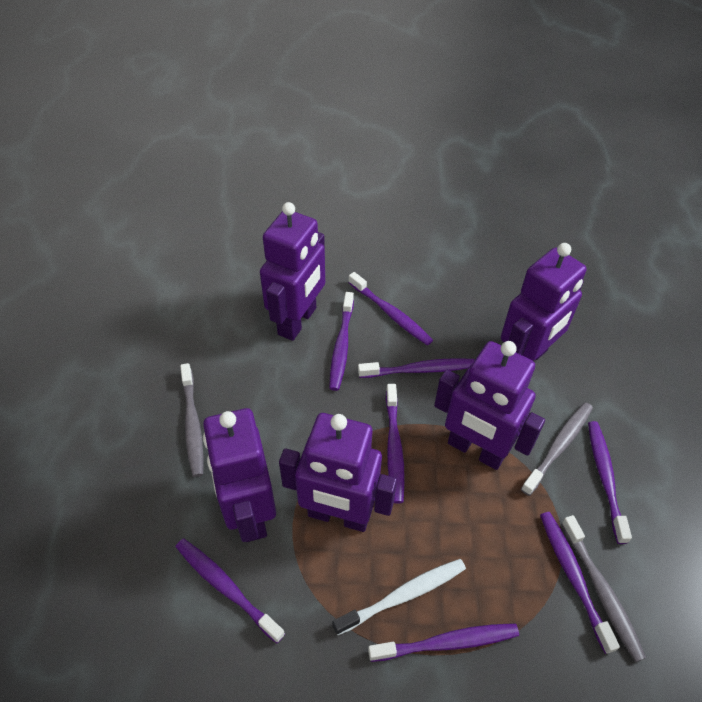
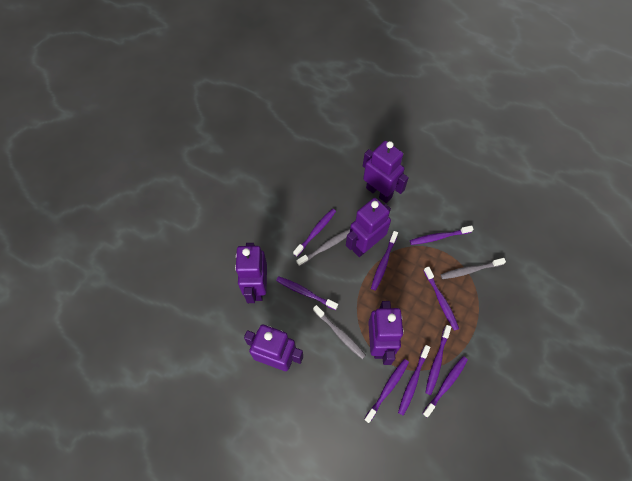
purple toothbrush: [176,539,285,643] [329,292,354,391] [348,272,433,345] [358,358,475,378] [368,623,519,662] [386,384,405,504] [540,512,620,654] [588,421,632,544] = 8 -> [276,276,338,310] [293,209,336,257] [364,359,409,423] [371,231,398,291] [398,345,430,416] [410,225,473,245] [422,356,468,417] [423,266,459,331] [425,325,451,395] = 9
white toothbrush: [332,559,466,635] = 1 -> none = 0

